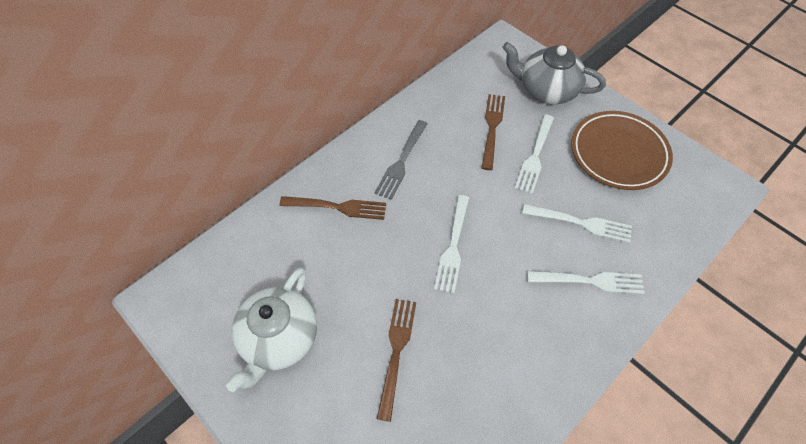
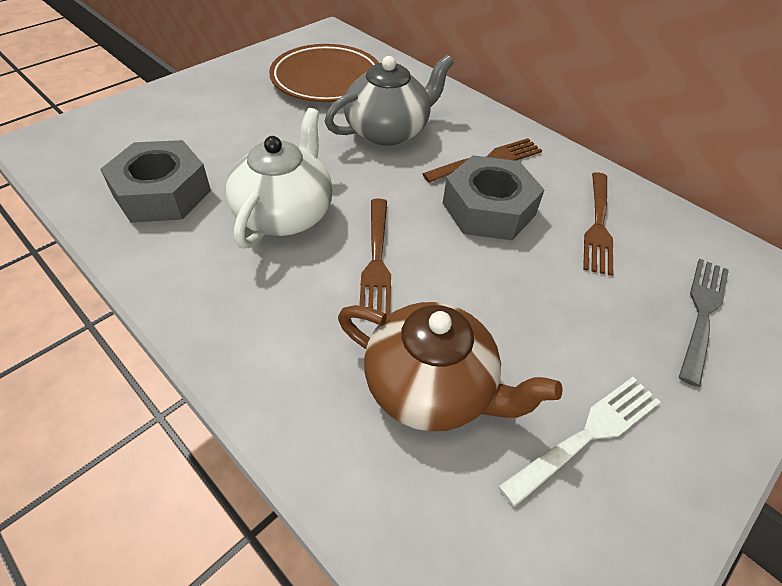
brown teapot: none = 0 -> [338,302,563,432] = 1
grey nut: none = 0 -> [100,140,211,223] [443,155,544,240] = 2
white fork: [434,195,469,294] [515,114,554,194] [522,204,632,243] [527,271,645,294] = 4 -> [498,377,660,507] = 1

